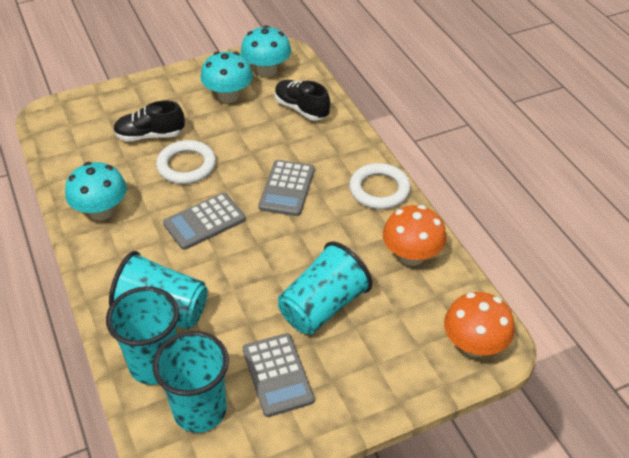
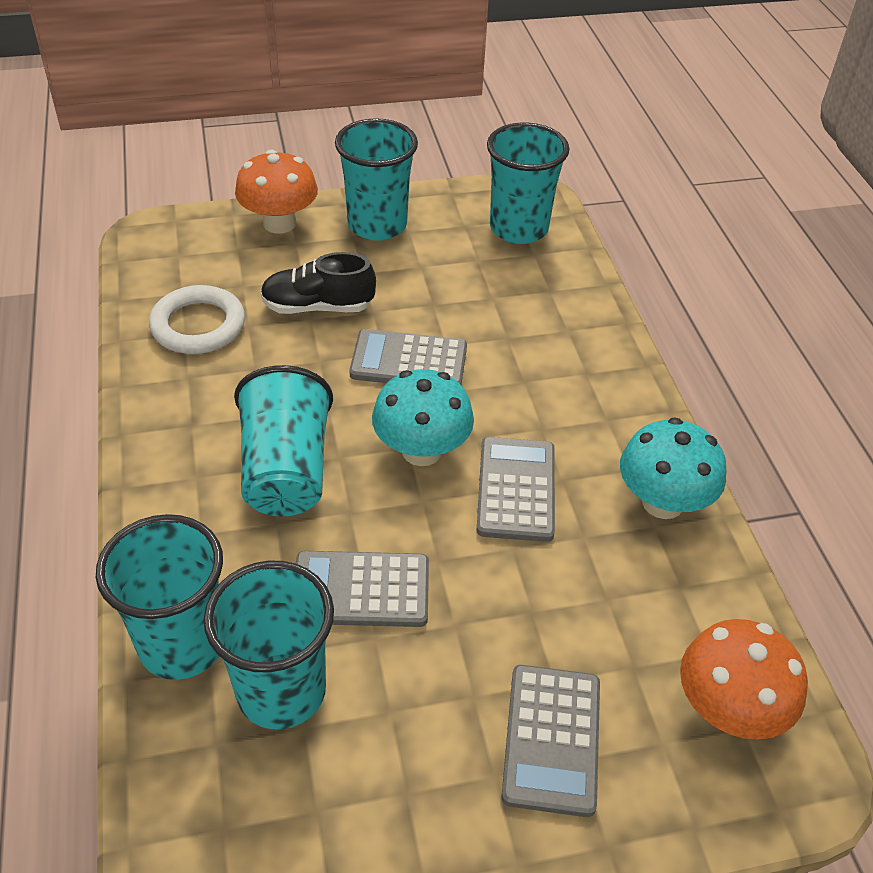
black shoe: [113,101,185,142] [274,80,330,121] = 2 -> [260,252,376,314] = 1
grey calculator: [163,193,246,250] [243,333,315,417] [258,160,314,216] = 3 -> [296,551,429,627] [349,329,467,384] [476,437,555,542] [502,665,600,817] = 4
turquoise cup: [106,286,179,385] [109,251,208,330] [153,331,229,433] [278,241,372,334] = 4 -> [96,514,223,680] [204,561,334,729] [234,365,333,516] [335,118,418,241] [487,123,569,244] = 5
turquoise mushroom: [65,162,127,220] [201,51,253,103] [241,25,291,77] = 3 -> [372,369,474,466] [620,417,726,519] = 2
white ring: [156,140,216,184] [349,163,411,209] = 2 -> [149,285,245,354] = 1

